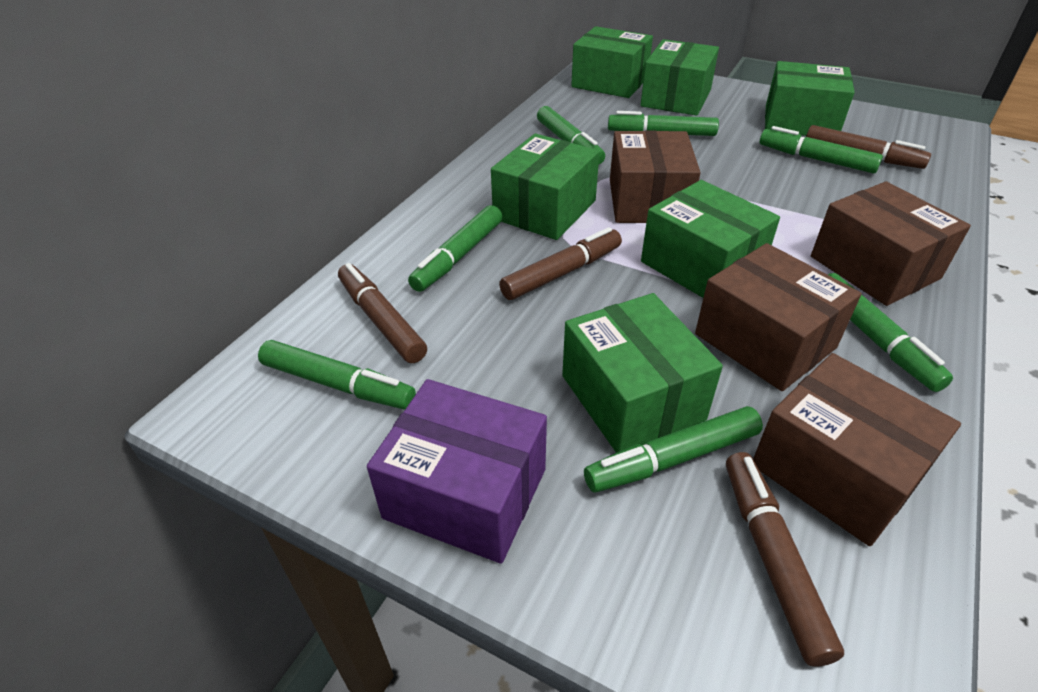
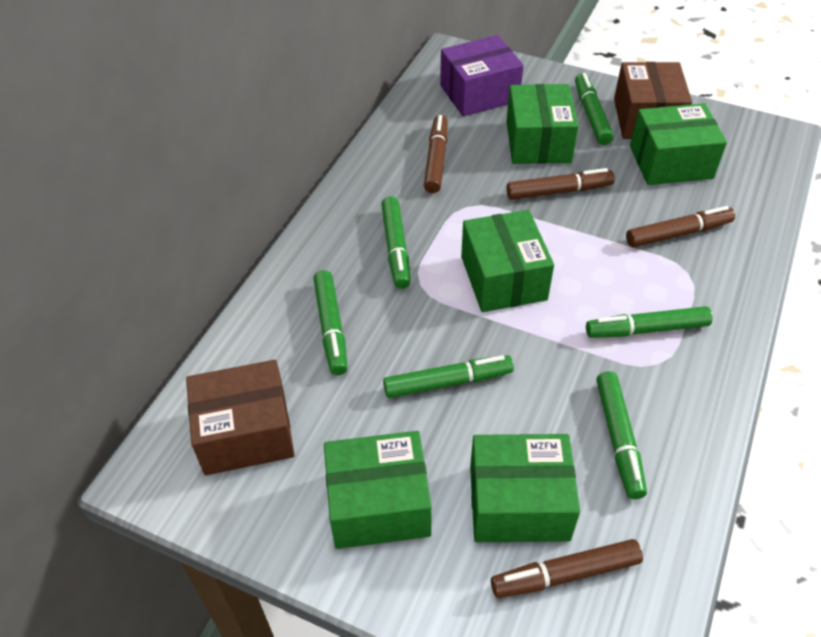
brown box: [610,130,701,223] [695,243,862,391] [753,353,961,546] [811,181,971,306] = 4 -> [186,360,294,475] [614,62,692,139] = 2
green box: [491,133,599,240] [562,293,723,453] [571,26,653,98] [641,39,719,116] [641,180,780,298] [765,61,855,136] = 6 -> [324,431,432,549] [461,210,554,312] [470,434,580,542] [506,84,579,164] [630,103,727,185] = 5
green marker: [258,340,416,410] [408,205,502,292] [537,106,605,164] [584,406,763,492] [608,111,719,136] [759,126,883,174] [828,273,953,392] = 7 -> [313,270,348,375] [381,196,410,289] [383,355,514,398] [575,73,614,145] [586,306,713,338] [597,371,647,499] = 6

